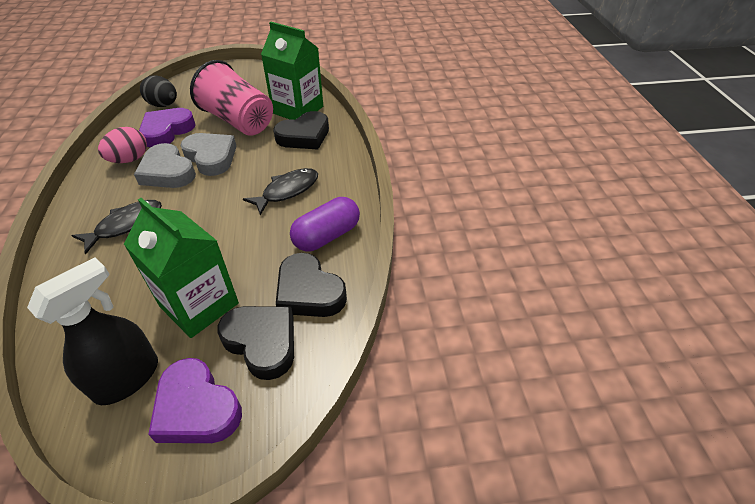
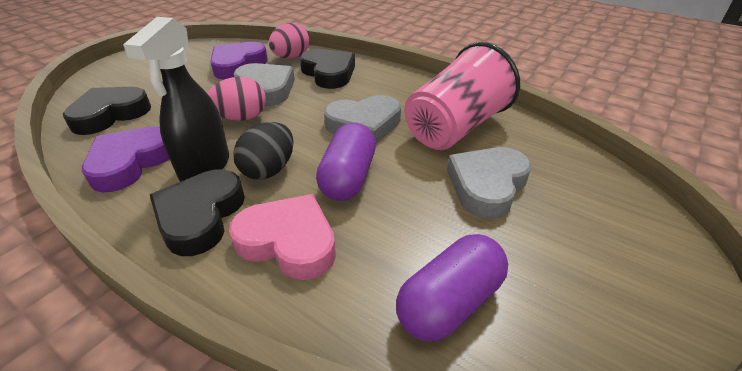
black fish: [71,200,162,254] [243,168,318,215] = 2 -> none = 0
green carton: [124,198,239,338] [261,22,323,120] = 2 -> none = 0
grey heart: [134,143,196,188] [180,133,237,176] = 2 -> [234,63,295,106] [324,95,401,144] [447,147,531,219] = 3
pink egg: [98,127,147,163] = 1 -> [207,77,266,121] [269,23,310,59] = 2
pink heart: none = 0 -> [229,194,336,280] = 1
purple capsule: [290,197,360,252] = 1 -> [316,123,376,201] [396,234,508,342] = 2

